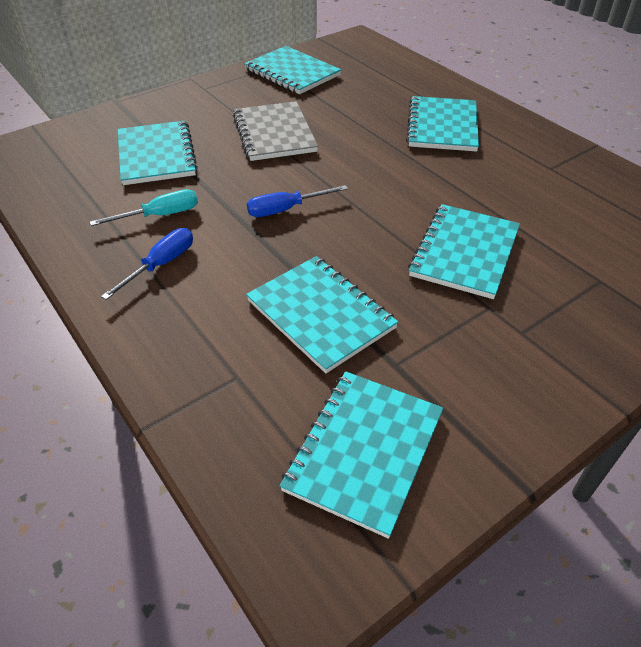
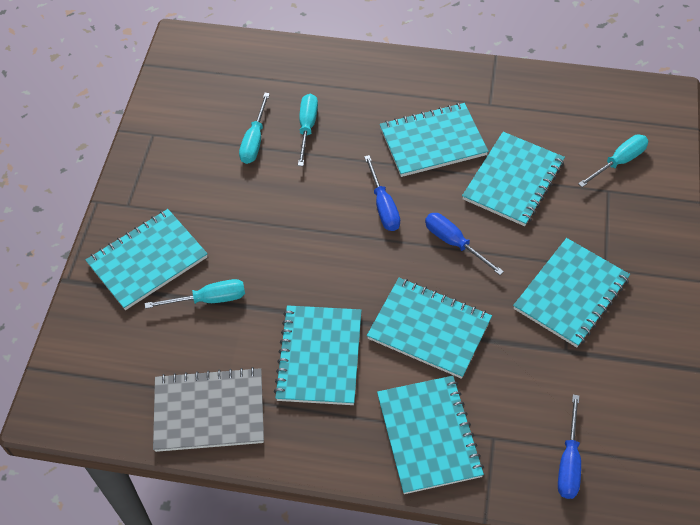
blue screwdriver: [101,228,193,300] [247,185,348,217] = 2 -> [364,155,400,231] [425,213,504,275] [558,395,581,499] = 3
turquoise notebook: [118,121,198,185] [244,46,341,94] [246,256,398,373] [280,371,444,539] [406,96,479,152] [408,204,520,299] = 6 -> [86,209,208,310] [274,305,361,405] [367,278,492,379] [377,376,484,494] [380,103,488,177] [462,132,565,226] [513,238,630,347] = 7
turquoise screwdriver: [90,189,198,226] = 1 -> [145,279,245,309] [239,93,270,164] [298,94,318,166] [578,135,648,187] = 4

